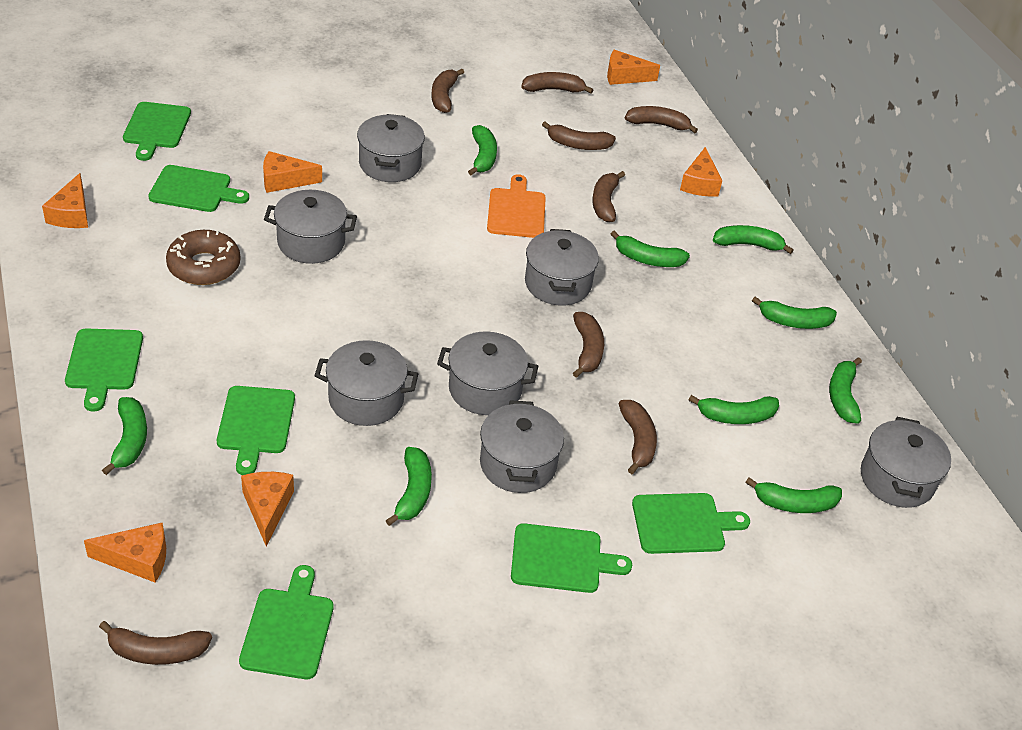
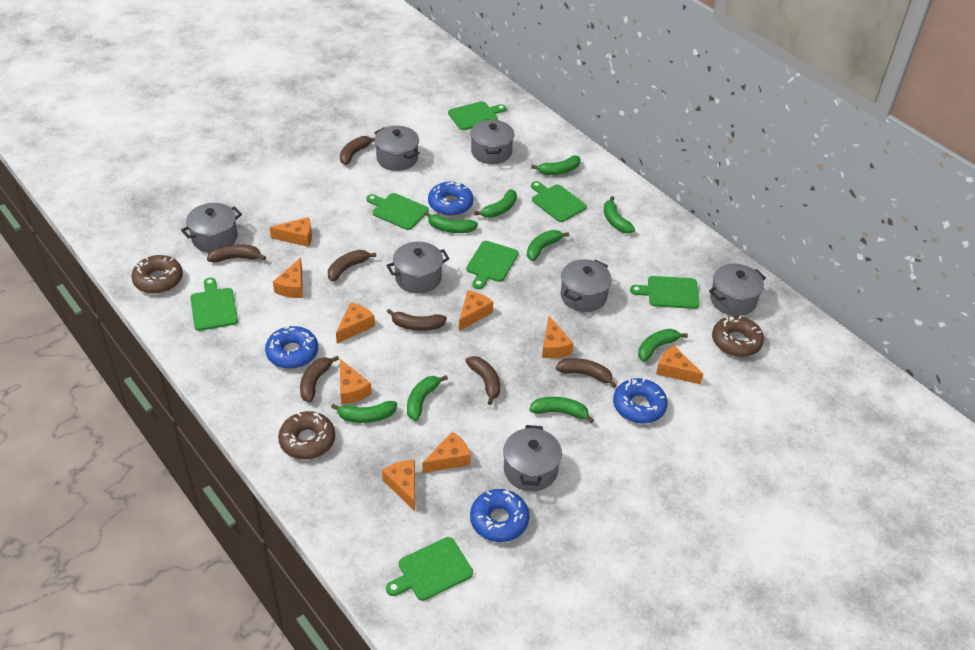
blue donut: none = 0 -> [265,326,318,369] [428,181,473,216] [470,489,530,542] [613,378,668,424] = 4
brown banana: [99,621,212,665] [431,69,464,113] [521,72,593,94] [542,121,616,150] [573,312,604,378] [592,171,625,222] [619,400,657,474] [625,106,698,133] = 8 -> [207,244,266,262] [300,356,339,402] [328,250,376,281] [340,136,375,165] [387,309,447,331] [465,356,500,405] [556,358,616,388] = 7
brown donut: [166,230,241,285] = 1 -> [131,255,183,294] [278,411,335,460] [712,315,764,357] = 3
orange cheese: [42,173,88,228] [84,523,166,583] [241,472,294,546] [263,151,322,193] [607,50,660,85] [680,147,722,197] = 6 -> [269,217,312,247] [273,258,303,298] [336,302,375,344] [340,359,372,405] [382,460,415,511] [422,432,471,473] [459,290,493,331] [542,316,574,358] [656,346,703,385] = 9
orange cutting board: [487,174,546,238] = 1 -> none = 0

